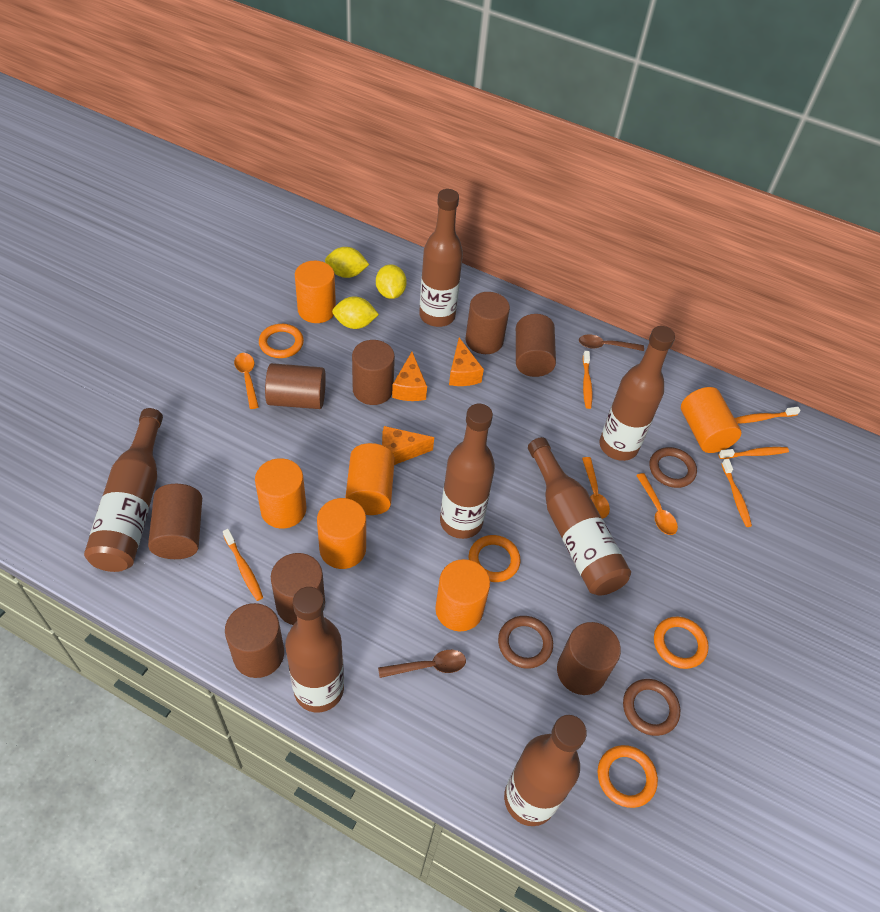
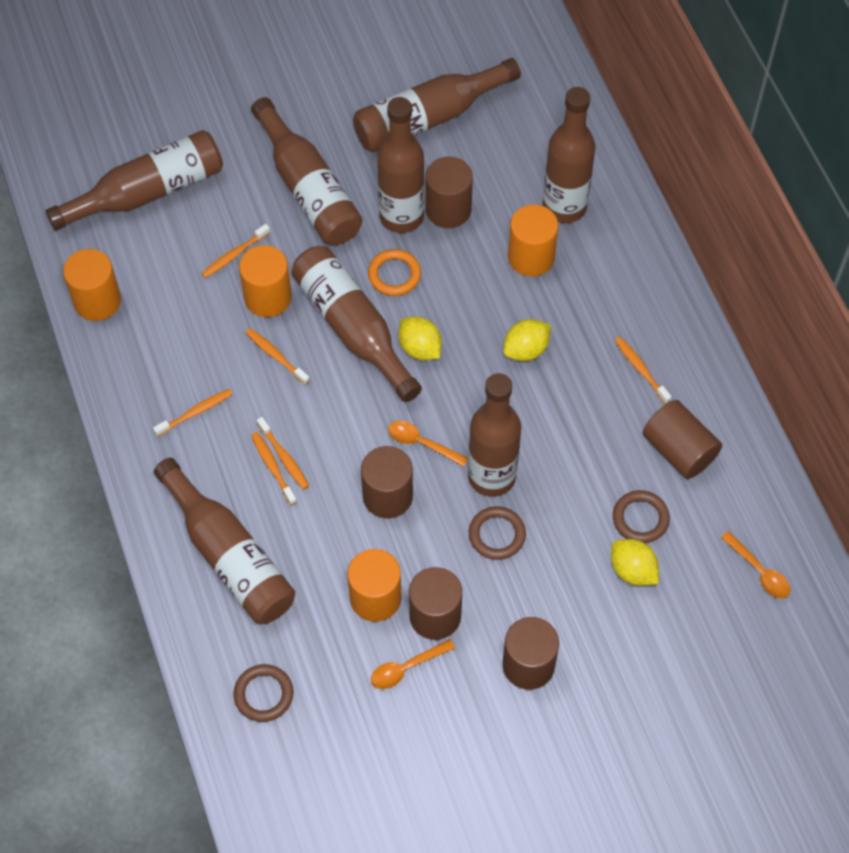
brown bottle: [84,408,163,572] [285,587,344,712] [419,189,463,327] [440,404,495,539] [504,715,587,826] [528,437,631,596] [599,326,675,461] = 7 -> [46,130,223,231] [154,458,295,624] [251,97,362,245] [291,246,422,402] [353,58,521,152] [377,97,425,233] [468,373,521,497] [543,87,595,223] = 8
brown cylinder: [148,484,202,559] [225,603,284,678] [265,363,326,409] [271,553,325,625] [352,340,395,405] [465,292,510,354] [516,314,556,377] [557,622,621,695] = 8 -> [361,446,413,519] [409,567,462,640] [425,157,473,228] [503,617,559,690] [642,400,722,479] = 5
brown spoon: [378,650,466,678] [579,334,644,351] = 2 -> none = 0
orange cheese: [382,426,434,465] [392,352,427,401] [449,338,484,386] = 3 -> none = 0
orange cylinder: [255,458,306,529] [295,261,336,323] [317,498,366,569] [345,443,395,515] [435,559,490,631] [681,387,741,453] = 6 -> [63,249,121,321] [239,245,292,317] [347,549,401,622] [508,204,558,276] = 4
orange ring: [259,324,304,358] [469,535,521,582] [598,745,658,808] [654,617,709,669] = 4 -> [368,249,421,296] = 1
orange toothbrush: [223,529,263,601] [583,351,592,409] [719,447,789,459] [721,459,752,527] [735,407,800,424] = 5 -> [153,389,232,437] [201,224,270,278] [246,328,310,385] [251,432,297,505] [257,417,309,490] [615,337,672,404] = 6

